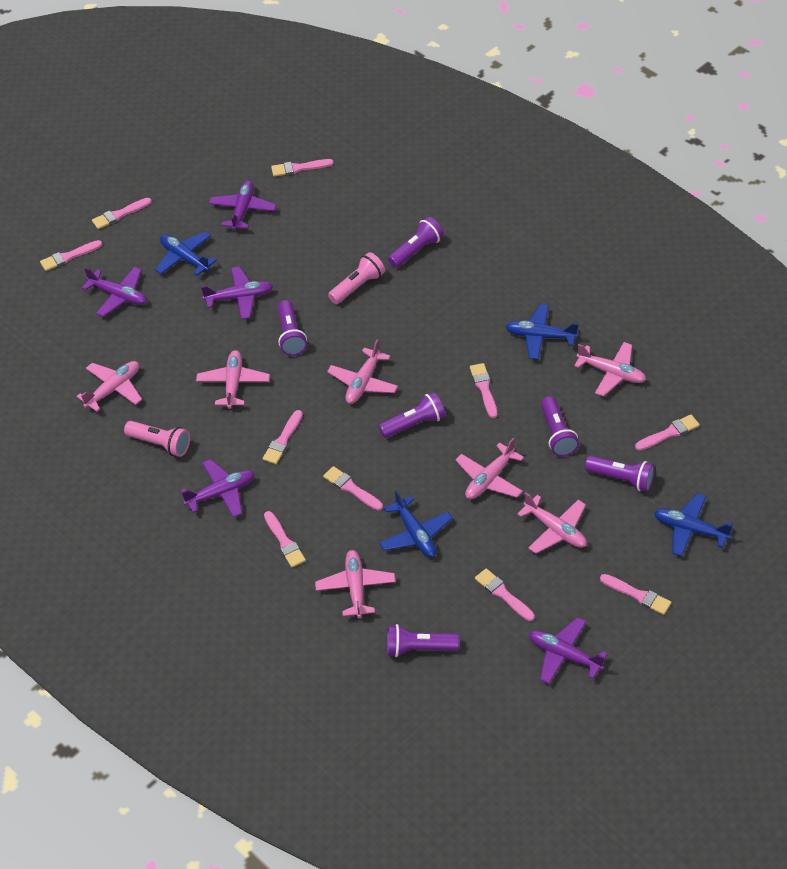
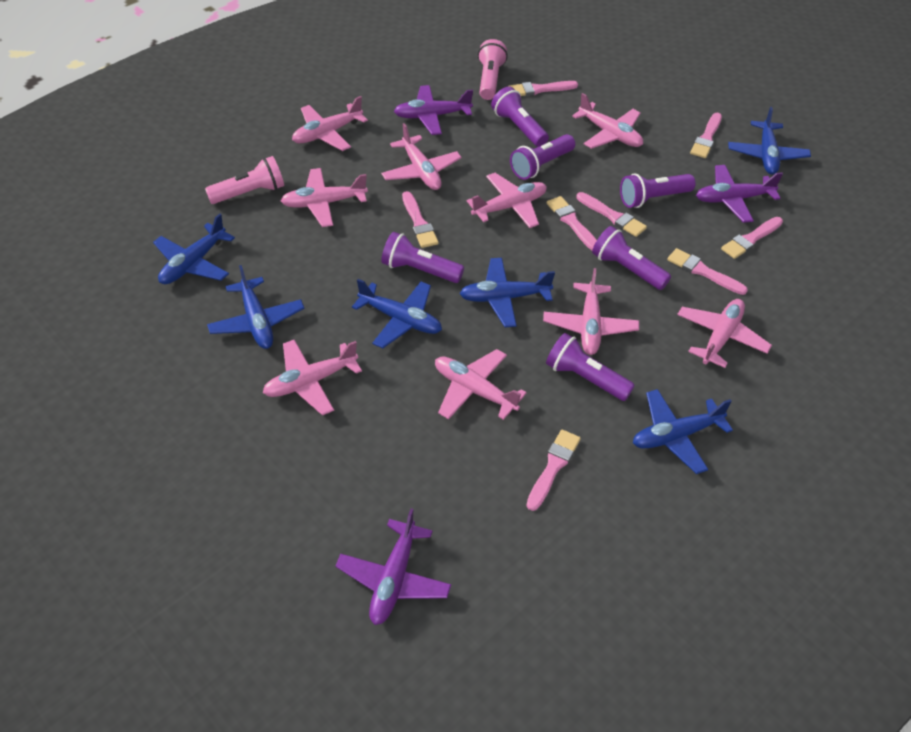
blue plane: [155,232,217,276] [379,490,453,557] [505,304,579,360] [654,493,732,556] = 4 -> [153,214,235,284] [207,265,305,349] [352,279,442,348] [459,258,555,327] [633,389,733,474] [728,107,811,175] = 6
pink brush: [40,240,102,271] [92,198,152,229] [263,410,303,464] [264,511,306,567] [271,159,334,177] [323,466,383,511] [470,363,497,418] [475,568,535,621] [600,574,671,615] [635,415,700,451] = 10 -> [402,191,439,248] [508,81,578,96] [526,430,581,511] [547,196,597,250] [577,192,647,237] [667,248,748,295] [690,113,722,158] [721,217,783,259] = 8
pink plane: [77,361,142,412] [196,350,270,409] [315,550,396,618] [327,339,398,404] [456,438,524,499] [517,492,587,554] [574,342,646,396] = 7 -> [263,340,362,415] [281,168,368,227] [292,96,368,151] [381,123,462,190] [435,349,527,420] [467,173,547,228] [543,268,639,355] [572,93,643,149] [677,299,772,368] = 9
purple plane: [82,267,147,317] [180,459,255,517] [201,266,273,319] [209,180,276,230] [529,617,608,684] = 5 -> [335,509,451,625] [394,85,473,135] [696,165,783,223] = 3

